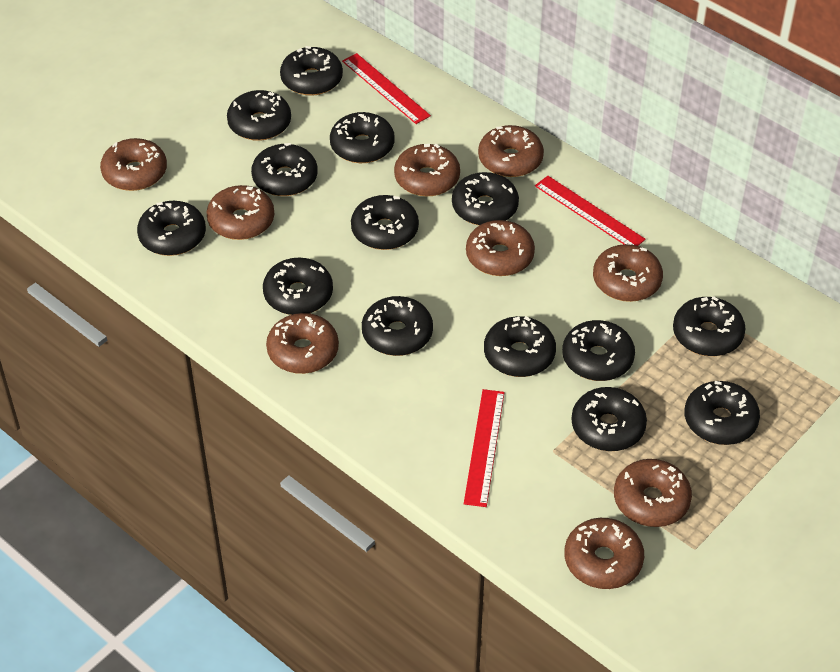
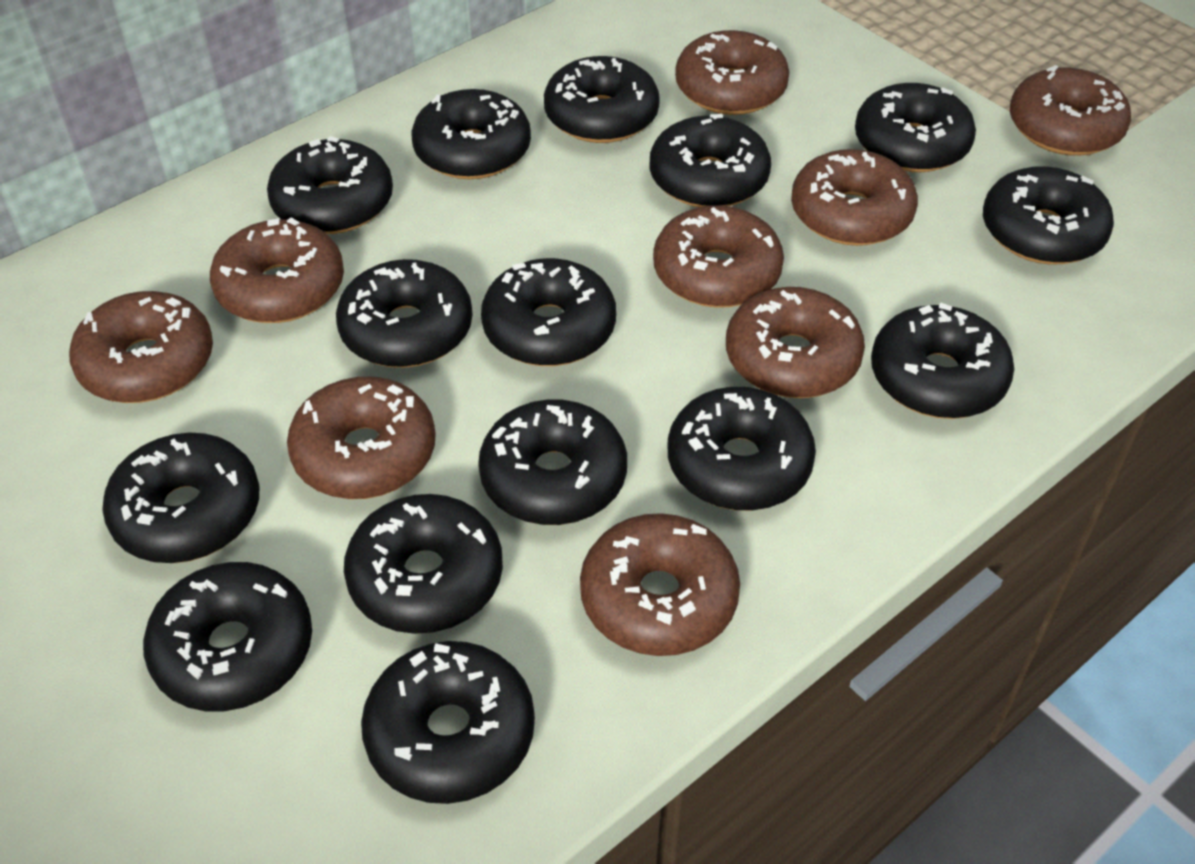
black donut: [137,201,206,256] [227,90,291,141] [251,143,318,196] [263,258,333,315] [280,46,343,96] [330,112,395,163] [351,195,419,250] [362,296,433,356] [452,172,519,225] [484,316,556,377] [562,320,635,381] [571,387,647,451] [673,296,746,356] [684,381,760,445] = 14 -> [102,433,259,563] [143,562,312,711] [267,136,393,234] [336,259,473,368] [344,494,503,634] [361,641,535,804] [411,89,531,179] [478,399,627,525] [481,258,616,366] [544,56,660,143] [649,114,771,207] [668,387,816,511] [855,83,976,172] [871,303,1014,419] [983,166,1114,265] = 15
red ruler: [342,53,431,124] [464,389,505,507] [535,176,646,246] = 3 -> none = 0

